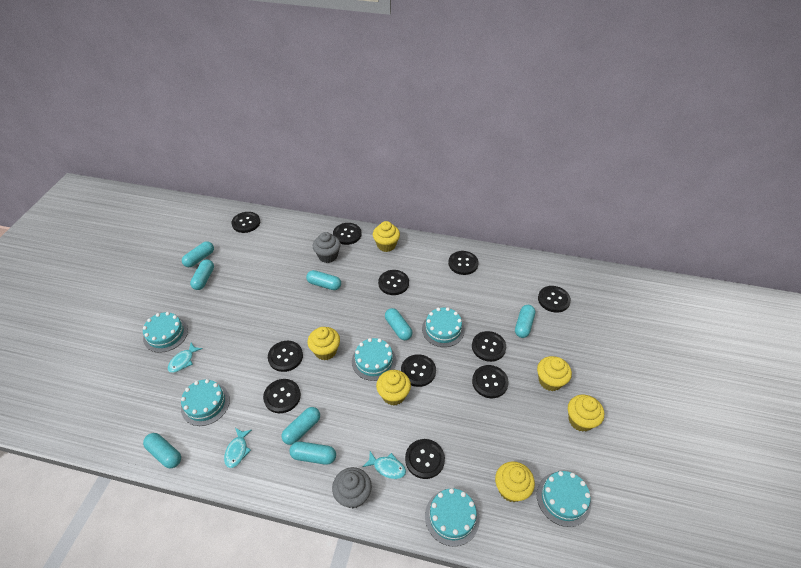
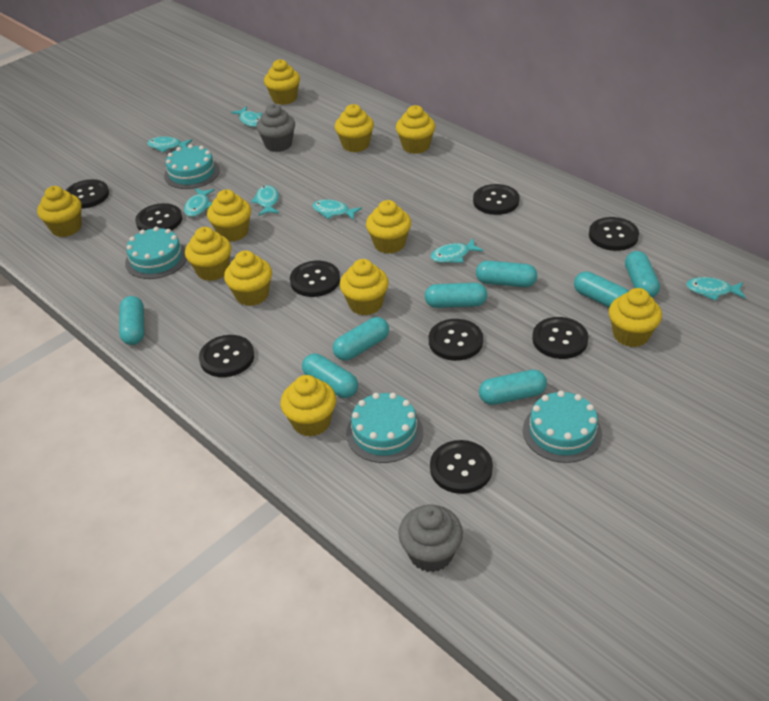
black button: [231,212,260,233] [263,379,301,413] [268,341,303,372] [333,223,362,245] [378,270,409,295] [401,354,436,387] [405,439,445,479] [448,251,479,275] [472,331,506,362] [472,365,509,398] [538,286,571,313] = 11 -> [65,179,109,209] [135,203,182,231] [199,335,254,377] [290,261,340,297] [429,319,483,361] [430,440,493,494] [473,184,520,215] [532,317,589,359] [589,217,639,251] = 9
turquoise cake: [143,312,188,353] [181,379,230,426] [352,338,396,381] [422,307,465,347] [425,488,480,547] [537,471,591,527] = 6 -> [125,227,187,279] [164,144,220,189] [346,393,423,463] [523,391,602,463] = 4
turquoise fish: [168,343,202,373] [224,428,252,468] [363,451,406,479] = 3 -> [147,136,193,153] [184,188,215,217] [231,106,262,127] [251,185,279,216] [312,199,362,220] [430,239,484,263] [686,277,746,301] = 7
yellow cupcake: [308,327,340,360] [373,221,400,252] [376,370,411,405] [495,461,535,502] [537,356,572,391] [568,395,604,432] = 6 -> [37,186,82,237] [185,227,231,281] [207,189,251,242] [224,250,272,306] [264,59,300,105] [280,375,336,437] [335,104,374,152] [340,259,389,315] [366,200,411,254] [396,105,435,154] [609,288,662,347] = 11

